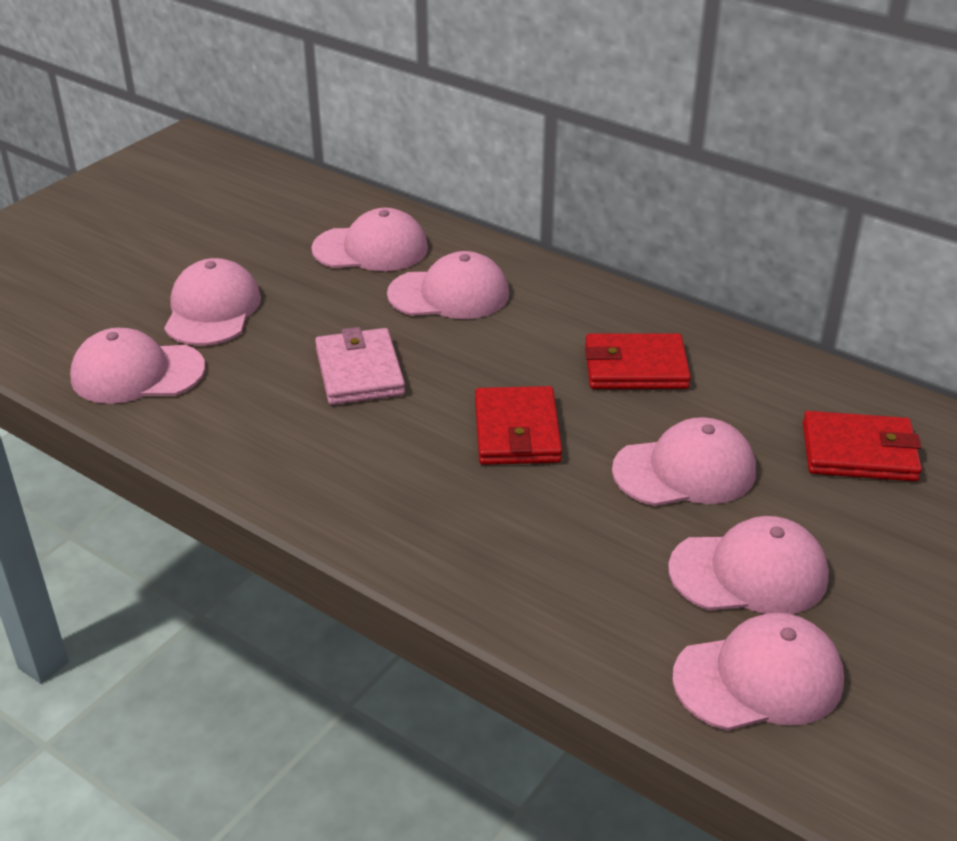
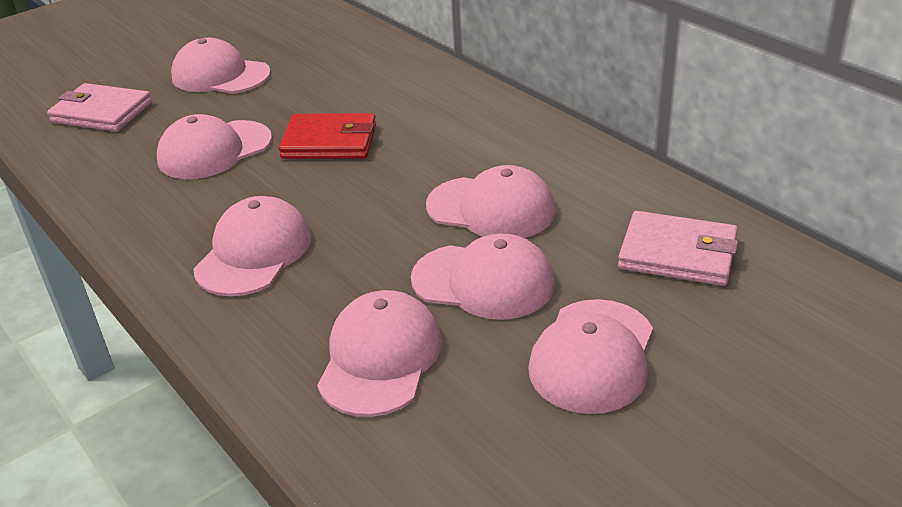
pink wallet: [315,327,405,405] = 1 -> [47,83,152,132] [618,211,738,286] = 2
red wallet: [475,386,562,465] [585,333,691,389] [803,411,922,482] = 3 -> [279,113,376,159] = 1

